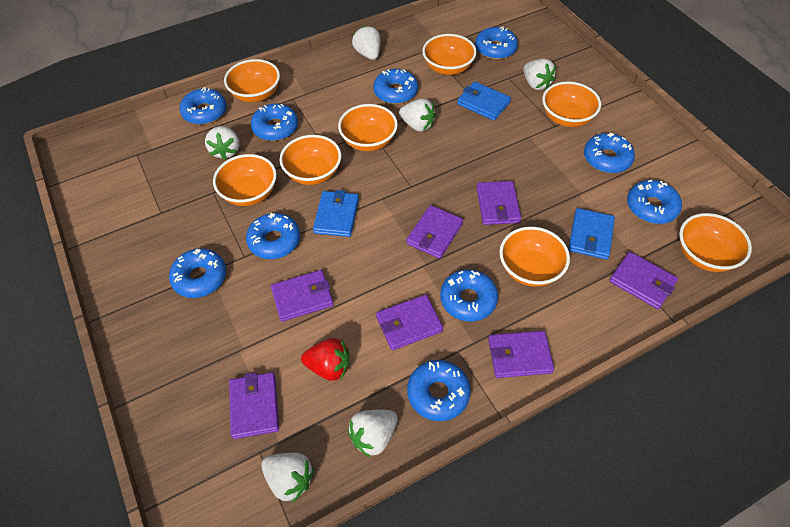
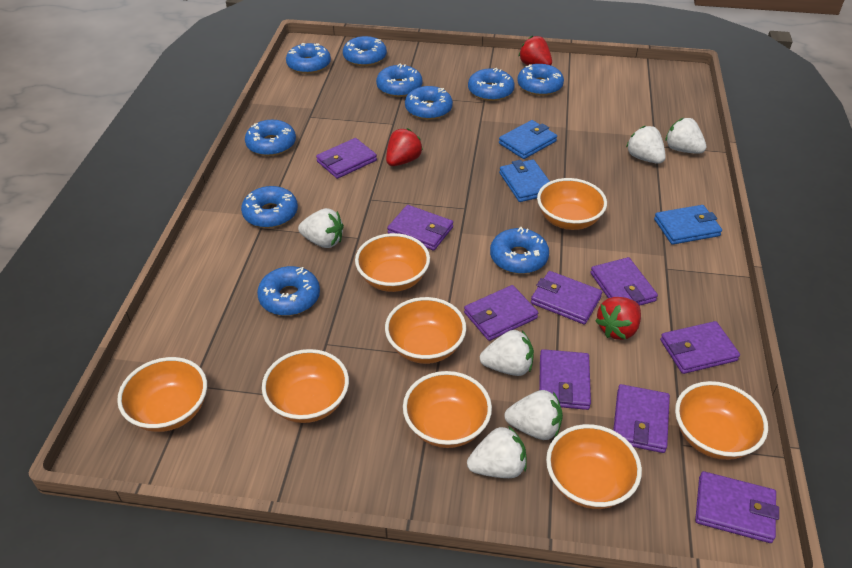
purple wallet: [229,372,279,439] [271,270,334,322] [376,295,443,351] [407,205,463,259] [477,181,521,225] [488,331,554,378] [609,252,678,309] = 7 -> [316,138,377,179] [387,205,453,250] [464,285,538,341] [531,271,602,324] [539,349,591,410] [591,257,658,306] [613,384,670,453] [660,321,740,374] [695,471,779,543] = 9
red strawberry: [301,338,349,381] = 1 -> [386,128,423,166] [518,36,552,65] [595,297,641,340] = 3

